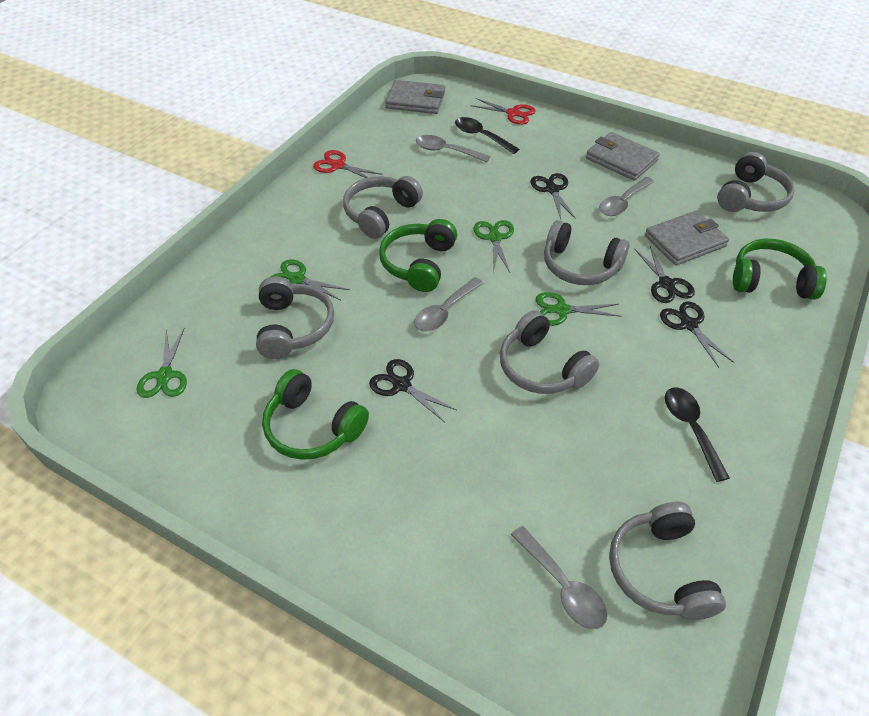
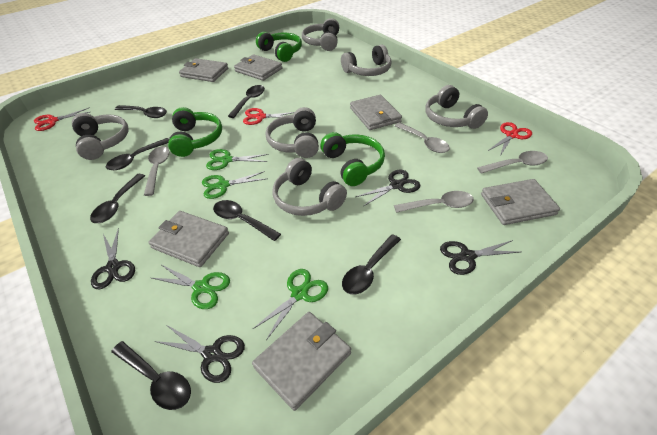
black spoon: [455,117,519,154] [665,387,730,482] = 2 -> [90,174,145,223] [106,138,169,170] [111,341,191,410] [115,105,167,118] [213,200,281,241] [228,85,265,118] [342,234,401,294] = 7
grey wallet: [385,80,445,114] [586,132,660,181] [645,210,729,265] = 3 -> [148,211,229,267] [179,58,228,82] [234,54,282,81] [252,312,351,411] [350,95,402,130] [481,179,560,225] = 6
red scissors: [313,150,383,178] [470,98,536,125] = 2 -> [34,107,90,131] [243,108,295,125] [488,122,532,156] = 3

